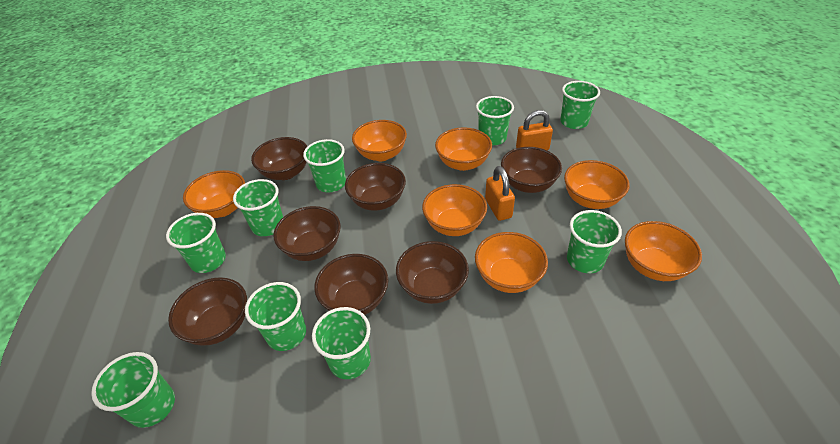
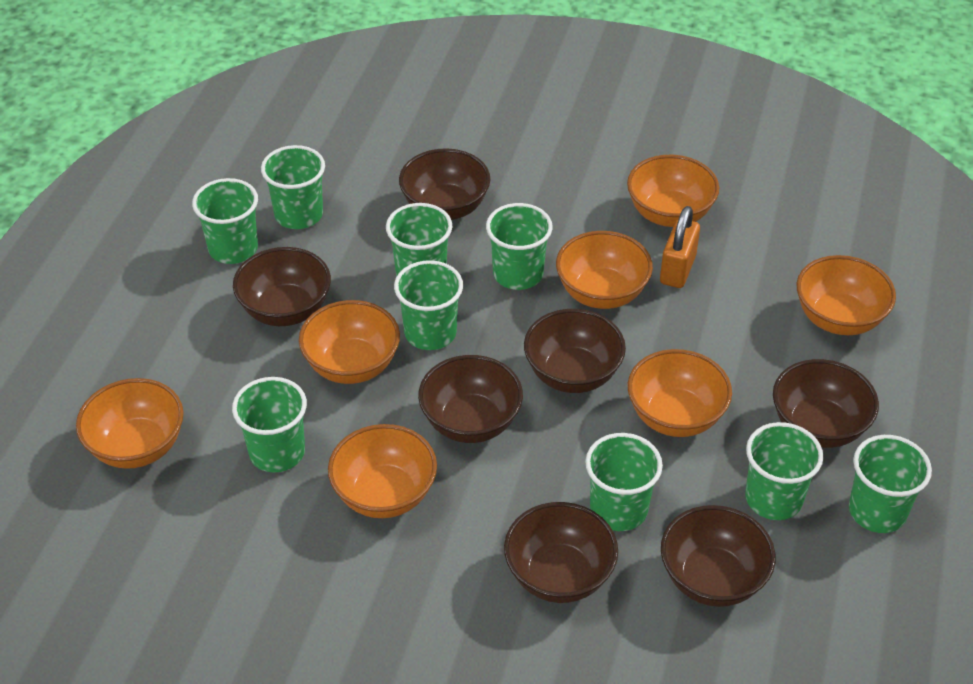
orange padlock: [485,166,515,221] [516,110,553,150] = 2 -> [660,206,700,288] = 1

